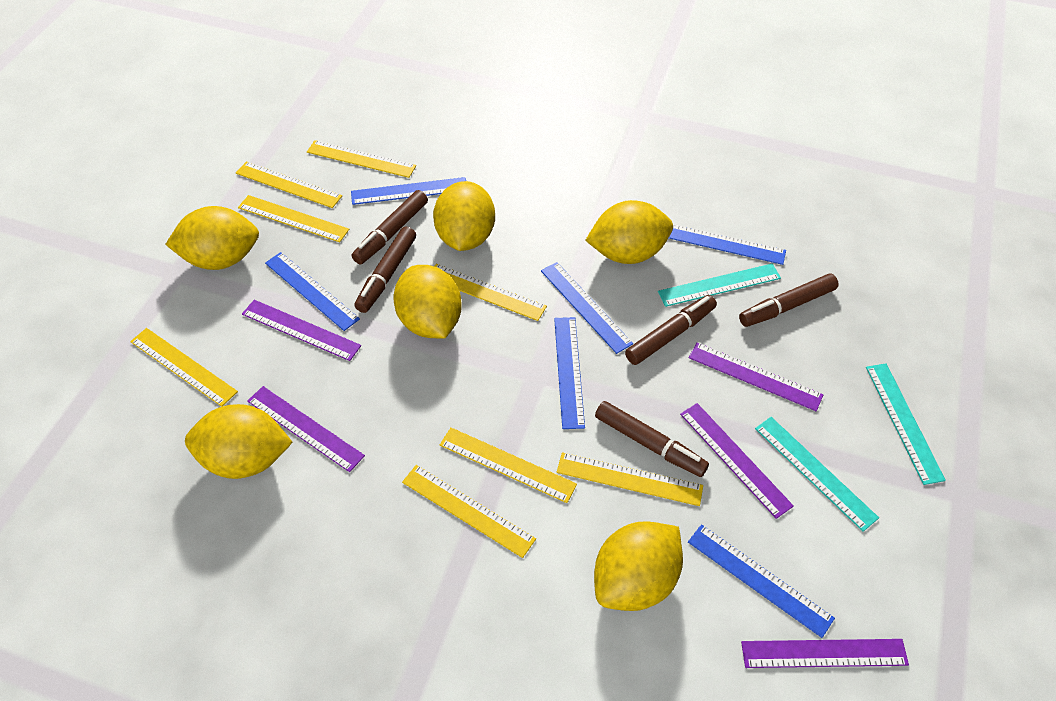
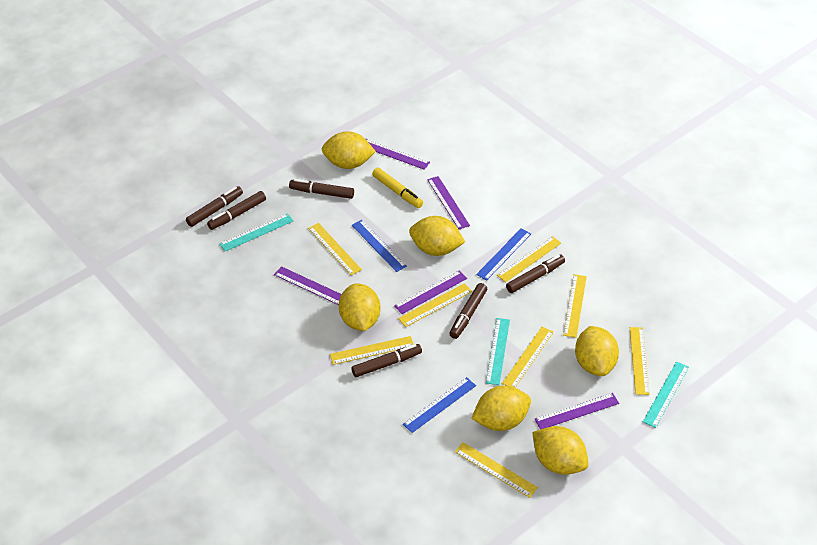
blue ruler: [265,252,360,331] [351,177,466,205] [541,262,633,354] [554,317,585,429] [669,224,786,265] [688,524,835,638] = 6 -> [352,220,407,272] [403,377,476,433] [476,229,531,281] = 3
brown marker: [352,190,428,264] [354,227,416,313] [595,401,709,477] [625,295,717,365] [739,273,839,327] = 5 -> [186,186,243,227] [207,191,266,230] [289,179,354,199] [351,344,422,377] [449,283,487,339] [506,254,565,293] = 6
yellow marker: none = 0 -> [372,168,423,208] = 1

